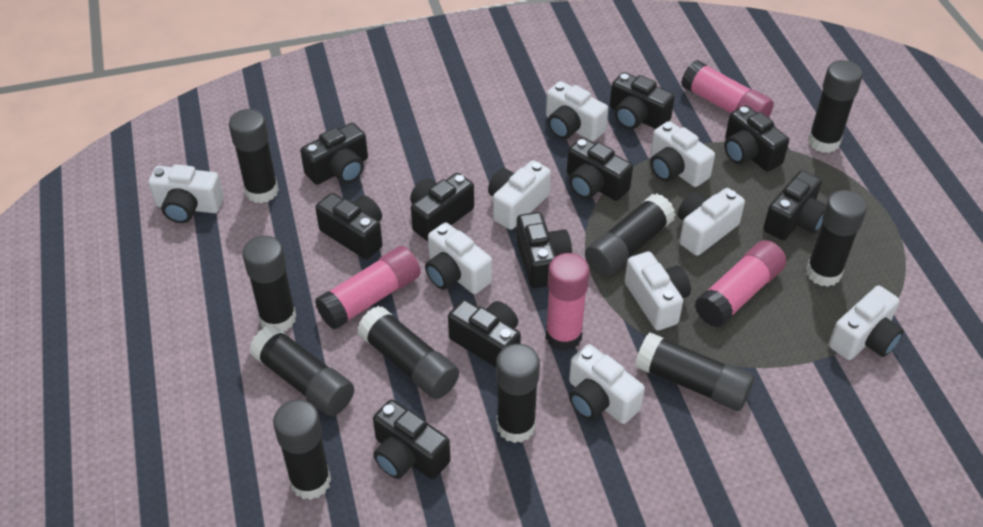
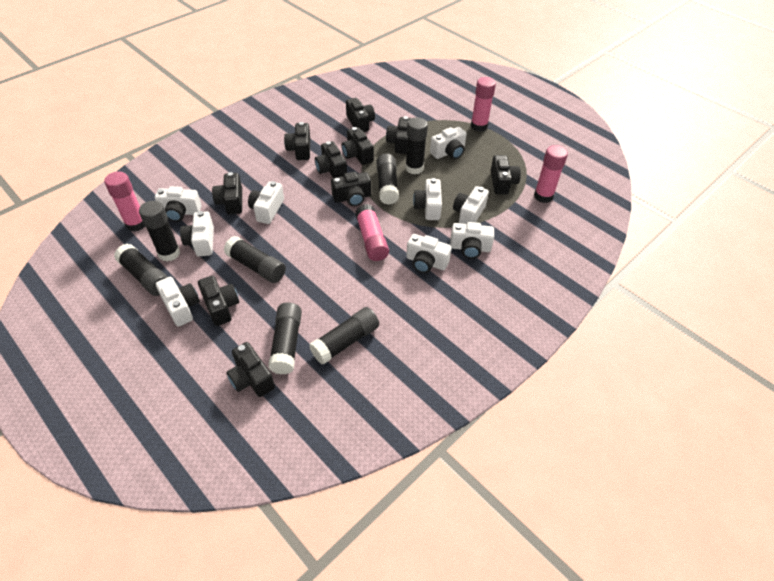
black glue stick: [229,109,279,203] [242,236,296,331] [249,325,354,416] [273,400,331,500] [357,306,459,399] [496,344,540,443] [585,194,675,276] [635,332,754,411] [806,190,867,287] [808,60,863,153] = 10 -> [114,243,168,296] [139,201,180,261] [224,236,286,283] [268,302,302,374] [309,307,379,365] [377,153,399,205] [405,117,428,174] = 7

